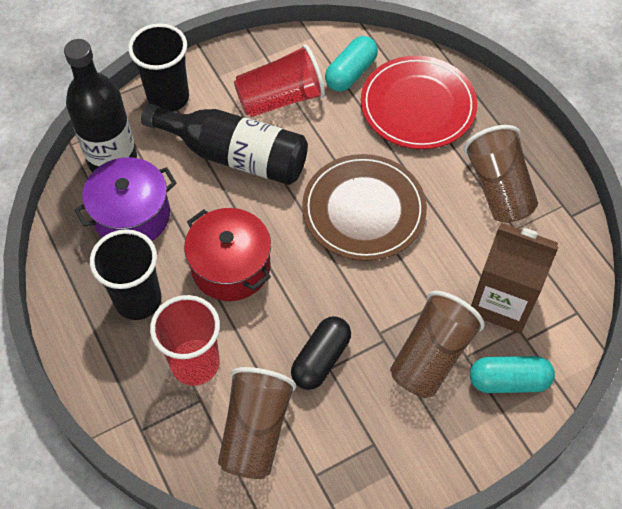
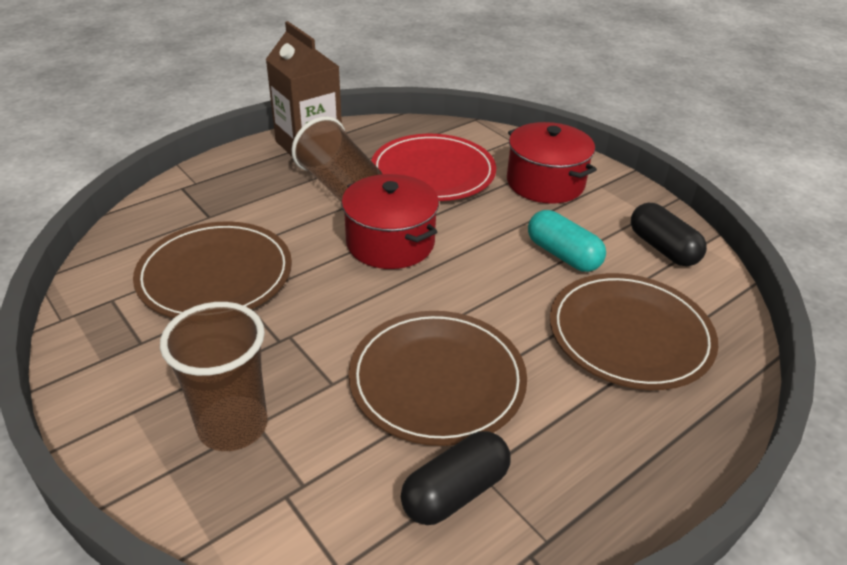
black bottle: [64,39,137,172] [141,103,308,185] = 2 -> none = 0
black capsule: [291,316,351,390] = 1 -> [401,431,511,525] [631,203,707,266] = 2
black cup: [90,229,162,320] [128,23,189,112] = 2 -> none = 0
brown cup: [218,367,296,479] [390,291,485,398] [464,125,538,223] = 3 -> [160,302,268,451] [292,116,382,202] = 2
brown plate: [302,154,427,261] = 1 -> [133,222,292,318] [348,311,527,446] [550,273,718,390] = 3
purple pot: [75,157,176,241] = 1 -> none = 0
red cup: [150,295,220,386] [234,44,325,117] = 2 -> none = 0
red pot: [184,208,271,301] = 1 -> [342,174,439,269] [507,122,597,204] = 2
turquoise capsule: [325,36,378,92] [470,356,555,393] = 2 -> [528,210,606,272] = 1

